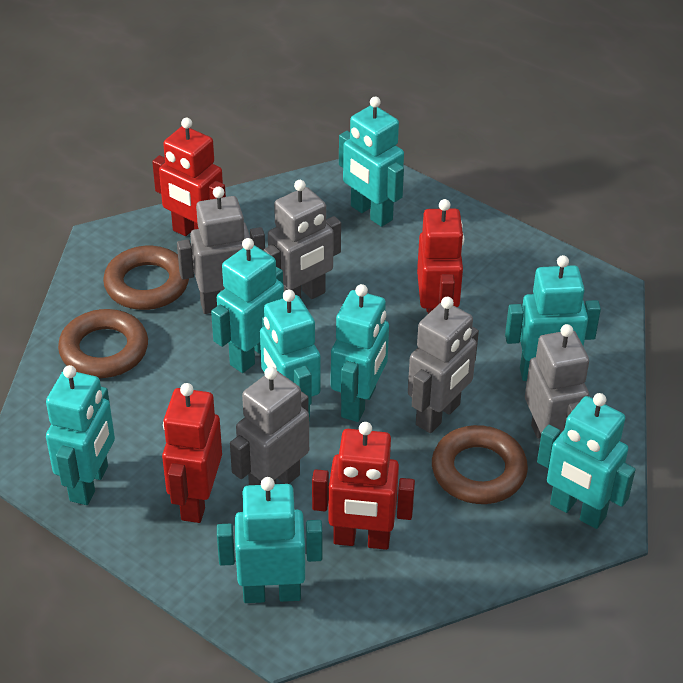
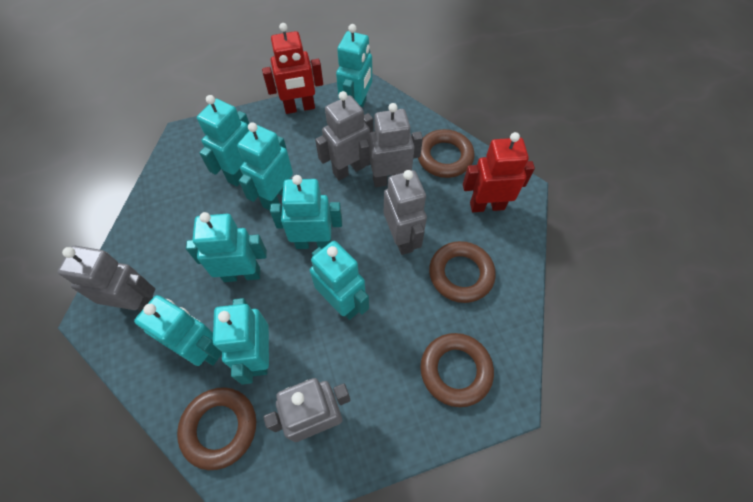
brown ring: [58,309,148,378] [103,246,189,310] [432,425,528,504] = 3 -> [177,388,256,470] [418,129,475,178] [420,333,494,407] [429,241,496,303] = 4
red robot: [152,117,226,236] [162,383,222,523] [312,422,415,550] [417,199,464,314] = 4 -> [262,23,323,114] [463,132,535,212] = 2

